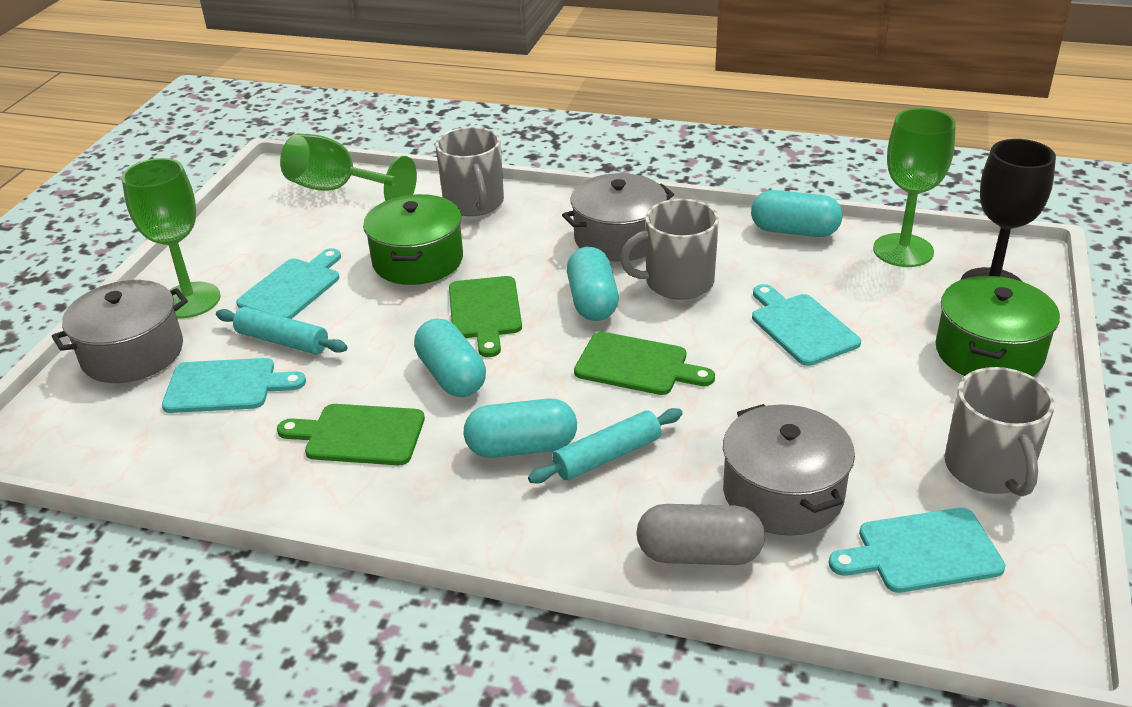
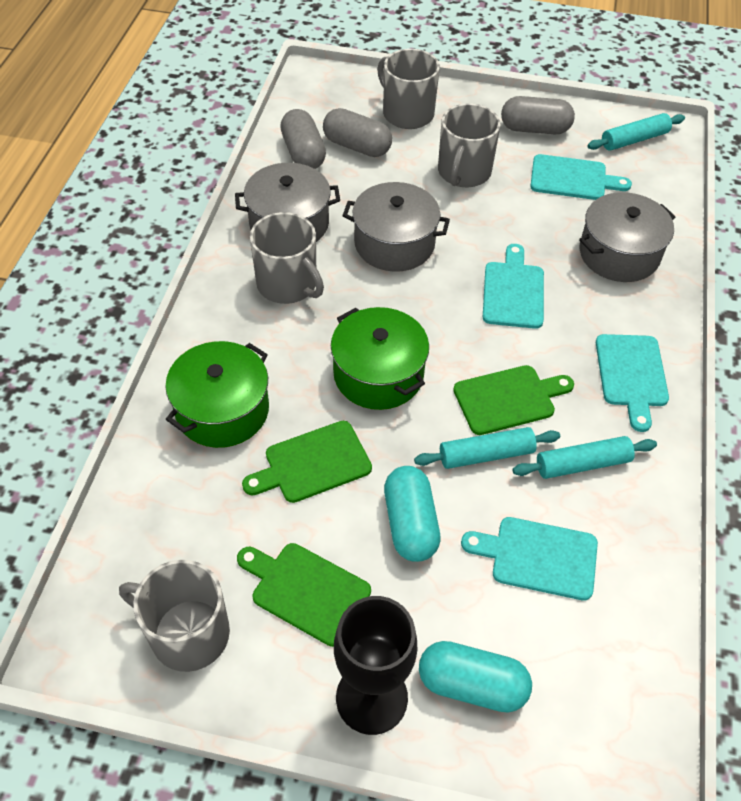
green goblet: [122,158,221,318] [280,134,417,201] [873,108,956,267] = 3 -> none = 0
grey capsule: [636,504,765,565] = 1 -> [280,109,326,169] [323,108,392,157] [501,96,575,134] = 3
grey mug: [435,127,504,216] [620,199,719,300] [945,367,1055,497] = 3 -> [119,560,230,672] [250,212,324,304] [377,49,440,129] [438,103,501,187] = 4
turquoise capsule: [414,319,486,397] [463,398,577,458] [567,247,619,321] [751,190,842,237] = 4 -> [384,466,441,562] [419,641,532,713] = 2
turquoise rolling pin: [216,307,348,354] [528,408,682,483] = 2 -> [414,427,560,469] [512,436,657,479] [587,113,685,151] = 3

